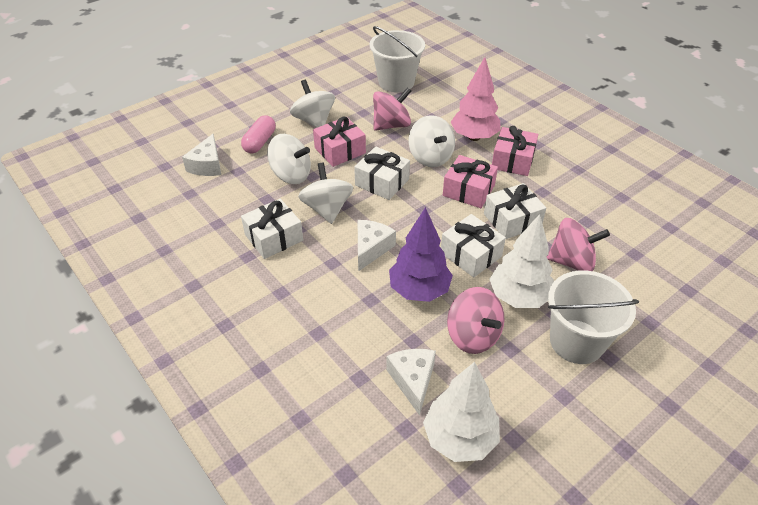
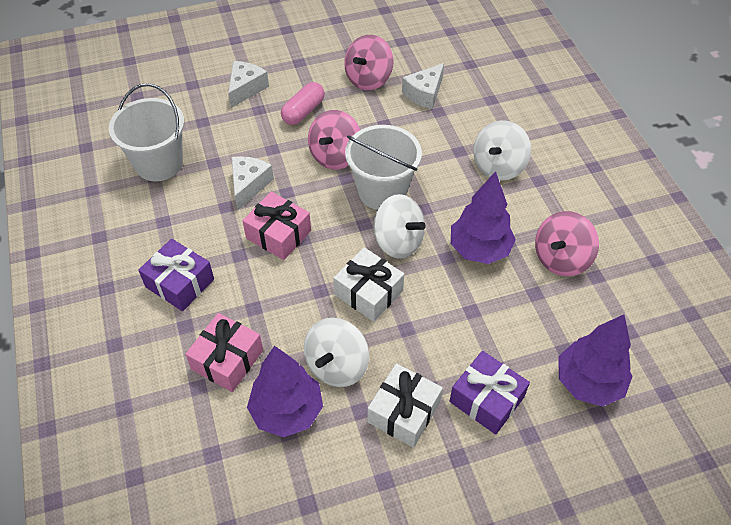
pink gift: [313,116,366,167] [443,155,498,208] [492,126,538,176] = 3 -> [185,313,263,392] [242,192,311,260] = 2
pink tree: [451,57,501,141] = 1 -> none = 0
purple gift: none = 0 -> [138,239,214,311] [449,351,530,435] = 2
purple tree: [389,207,453,302] = 1 -> [247,346,323,437] [451,171,516,264] [558,315,633,407] = 3
white gift: [241,199,303,259] [354,146,410,200] [441,214,506,278] [484,183,546,239] = 4 -> [333,248,404,322] [368,363,443,448] = 2
white spinning top: [267,134,311,184] [290,80,335,128] [298,163,353,224] [409,115,455,167] = 4 -> [304,318,369,387] [374,194,426,259] [473,120,531,181] = 3
white tree: [423,362,500,462] [489,214,554,308] = 2 -> none = 0

